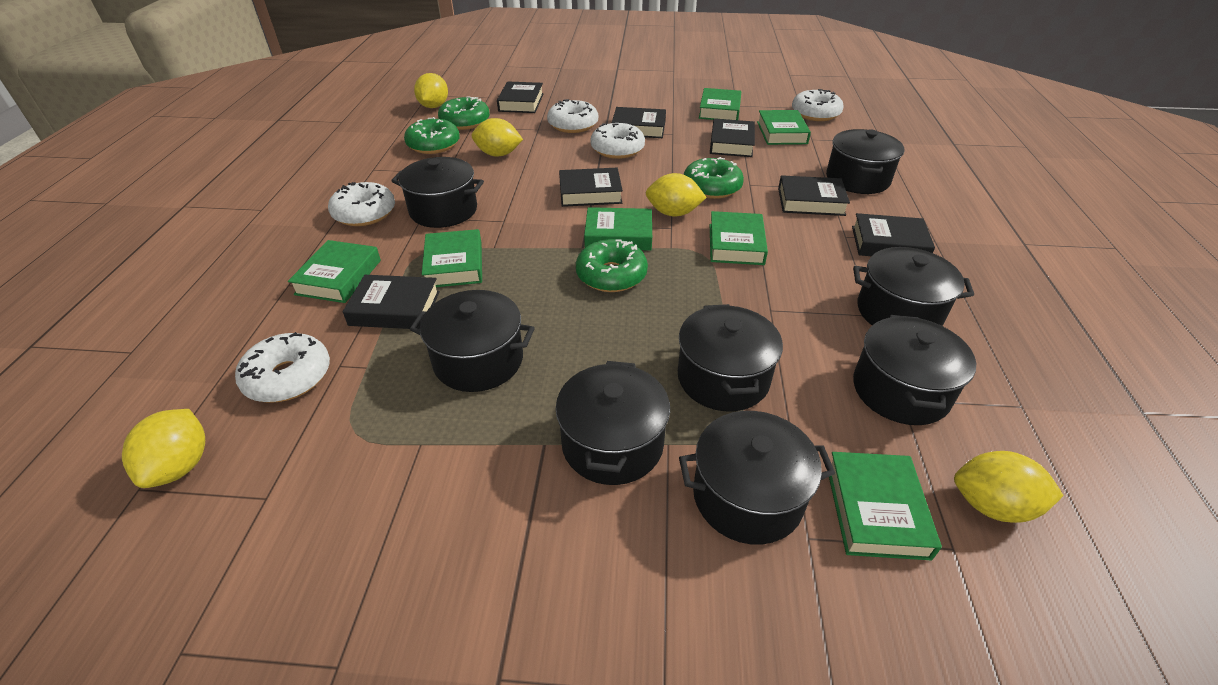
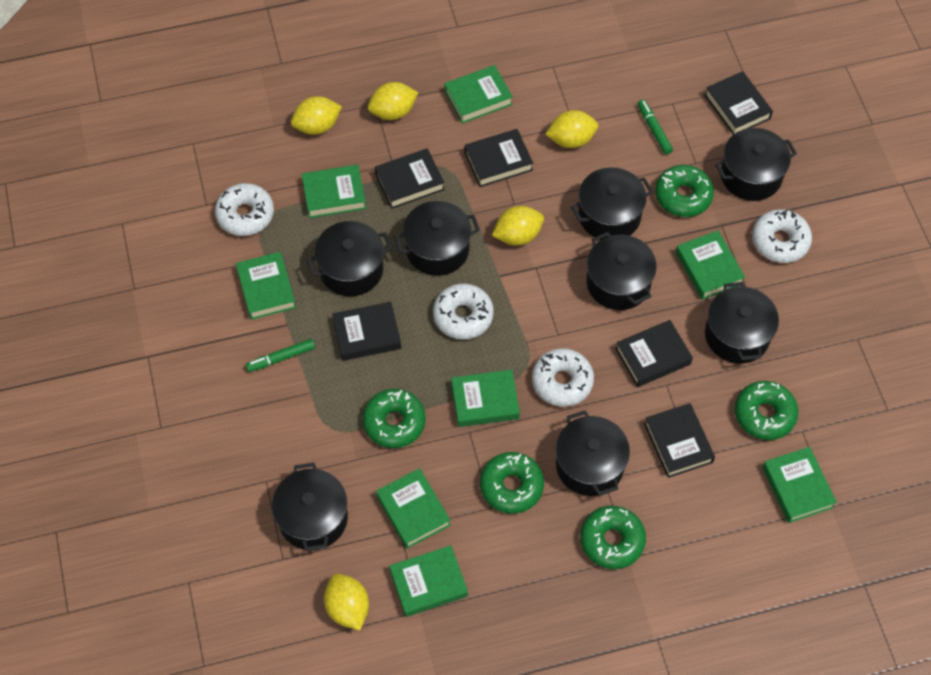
black book: [343,275,440,329] [497,81,544,113] [559,168,623,207] [612,107,666,138] [710,119,755,157] [778,175,850,216] [852,213,935,256] = 7 -> [332,302,401,361] [375,148,445,209] [464,129,533,187] [615,320,693,387] [644,403,715,478] [704,71,773,135] = 6
green book: [288,240,381,303] [422,229,482,287] [584,207,652,251] [699,88,741,120] [710,211,768,265] [757,110,811,145] [829,452,942,560] = 7 -> [236,252,296,320] [302,165,366,218] [376,468,451,549] [389,545,468,617] [444,65,513,124] [451,370,520,427] [676,231,745,300] [762,447,837,523] = 8
green donut: [404,117,460,154] [438,96,490,130] [576,239,648,292] [684,157,744,199] = 4 -> [362,389,426,448] [480,452,544,514] [580,506,646,569] [655,165,714,217] [735,381,798,440] = 5
green marker: none = 0 -> [246,339,315,372] [638,100,673,155] = 2
white donut: [235,332,330,403] [328,182,395,226] [547,99,598,133] [590,123,645,159] [792,89,844,121] = 5 -> [215,183,274,236] [433,283,494,340] [532,348,594,407] [752,209,812,263] = 4

